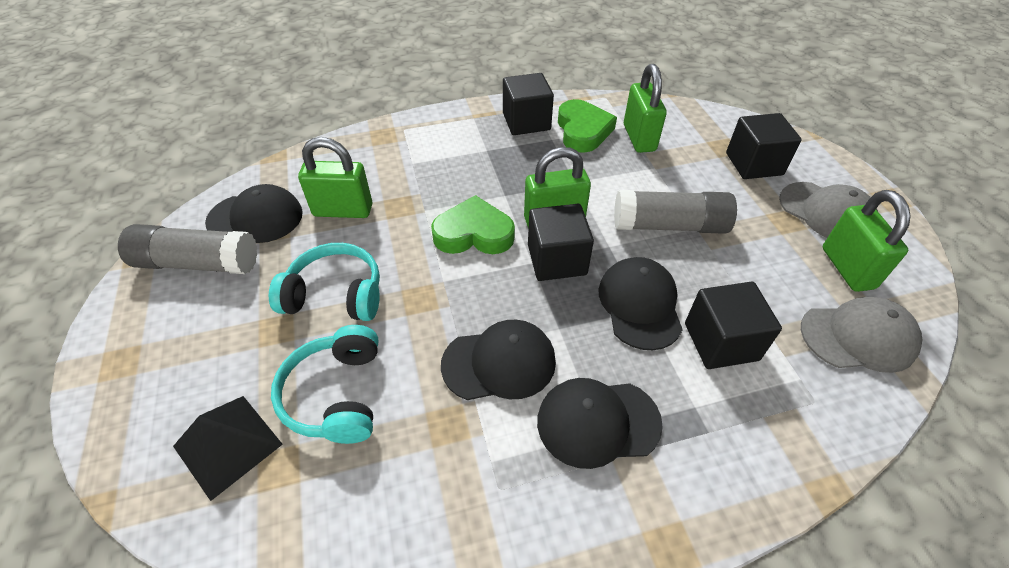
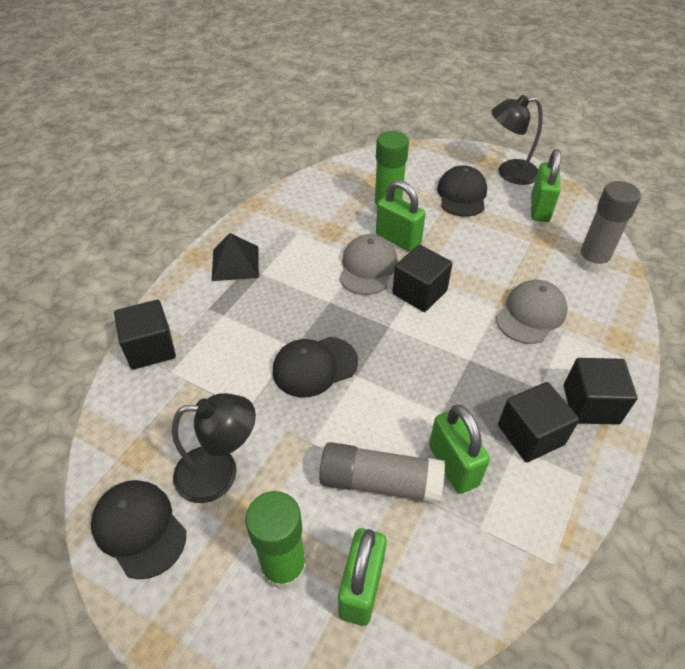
black cap: [205,184,303,243] [441,320,556,400] [537,378,663,469] [598,257,683,350] = 4 -> [91,480,186,579] [273,337,358,398] [437,165,487,217] = 3
black lamp: none = 0 -> [172,393,256,503] [492,95,543,185] = 2
green glue stick: none = 0 -> [245,491,306,590] [374,131,409,214] = 2
green heart: [431,195,515,254] [558,99,617,153] = 2 -> none = 0
turquoise headphones: [269,243,380,321] [271,325,378,444] = 2 -> none = 0

